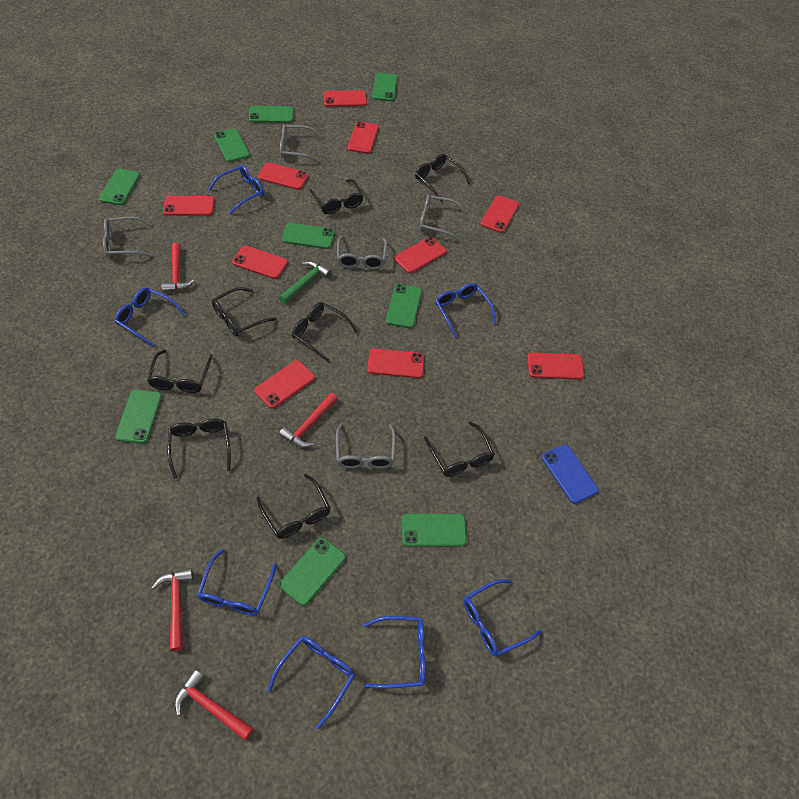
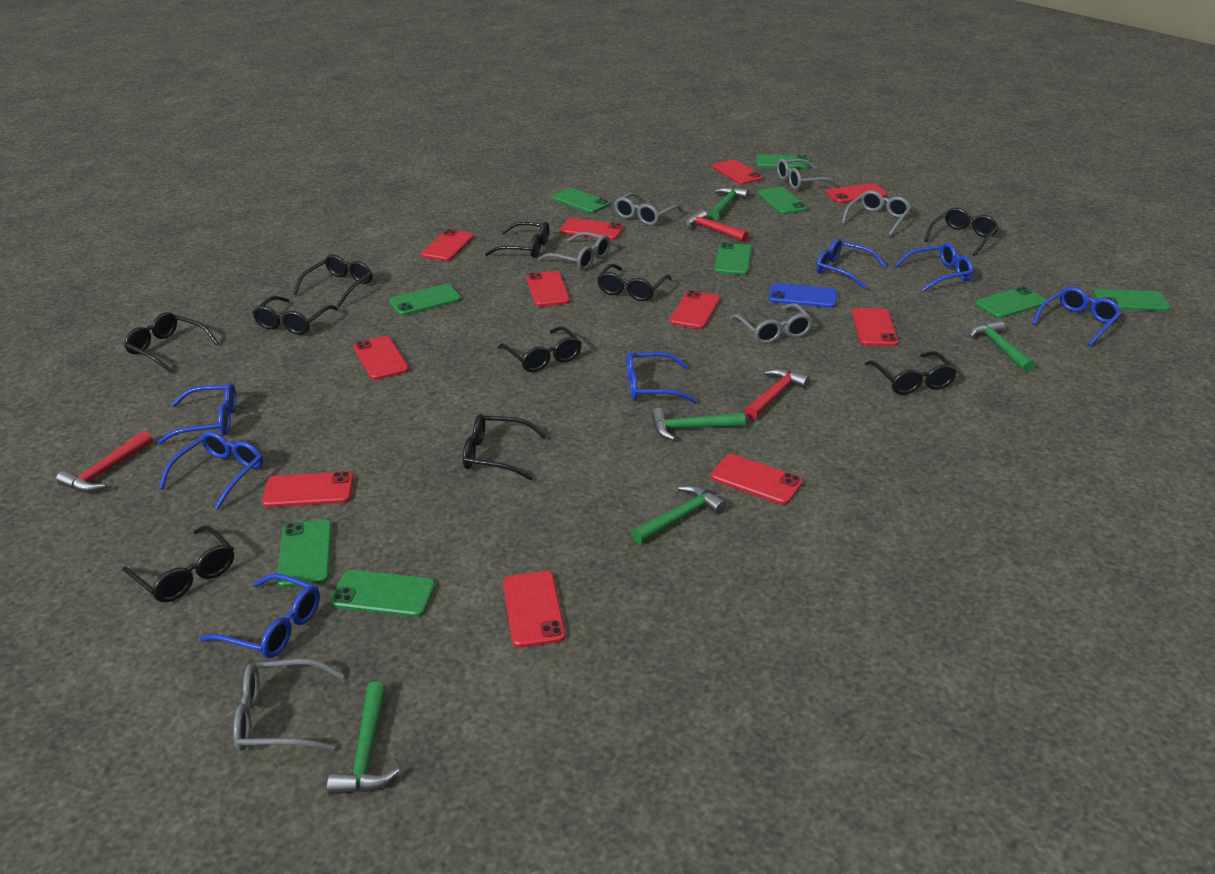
black glasses: [147,349,213,393] [167,418,231,479] [212,287,277,337] [256,474,331,539] [292,302,358,362] [309,179,364,214] [415,154,470,201] [424,422,495,477] = 8 -> [122,525,234,602] [124,312,218,373] [252,296,338,335] [293,254,372,308] [463,414,547,480] [485,222,549,258] [497,326,582,372] [597,264,671,301] [865,351,957,395] [924,208,999,256] = 10
green hammer: [279,261,332,304] = 1 -> [327,681,400,795] [631,485,727,544] [651,408,745,441] [709,187,749,219] [969,320,1035,372] = 5
grey glasses: [103,216,152,257] [280,124,322,162] [336,424,396,469] [337,236,387,269] [420,195,466,241] = 5 -> [233,659,345,751] [537,232,610,270] [614,193,683,226] [730,303,813,344] [777,159,839,190] [841,190,911,236] = 6
red hammer: [152,568,193,651] [162,243,194,292] [174,669,253,740] [279,393,338,447] = 4 -> [56,431,153,492] [685,210,748,242] [745,368,810,420] = 3
red phone: [163,196,215,216] [232,245,288,279] [254,360,315,409] [258,162,309,190] [323,90,367,107] [347,121,379,154] [367,348,424,378] [394,237,446,273] [480,195,519,233] [527,352,584,380] = 10 -> [262,471,354,507] [353,336,409,380] [421,229,474,261] [503,571,566,648] [526,271,570,307] [560,218,623,240] [669,290,720,329] [711,454,803,505] [713,160,763,184] [826,183,887,203] [852,308,899,346] = 11

